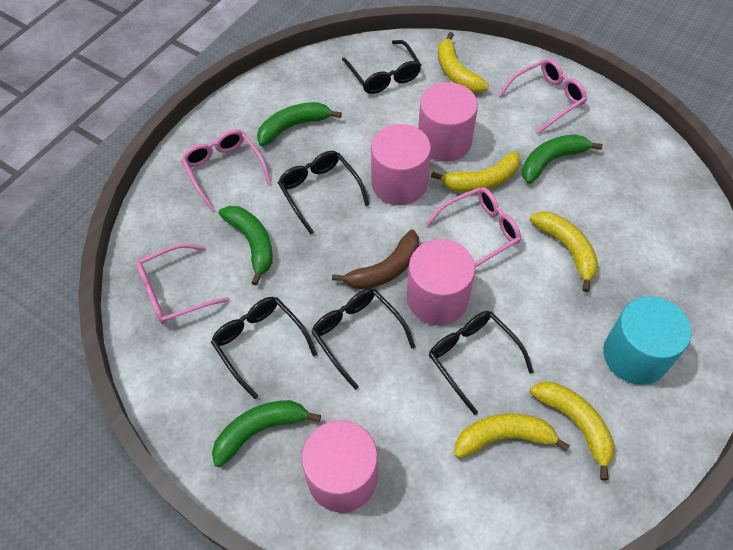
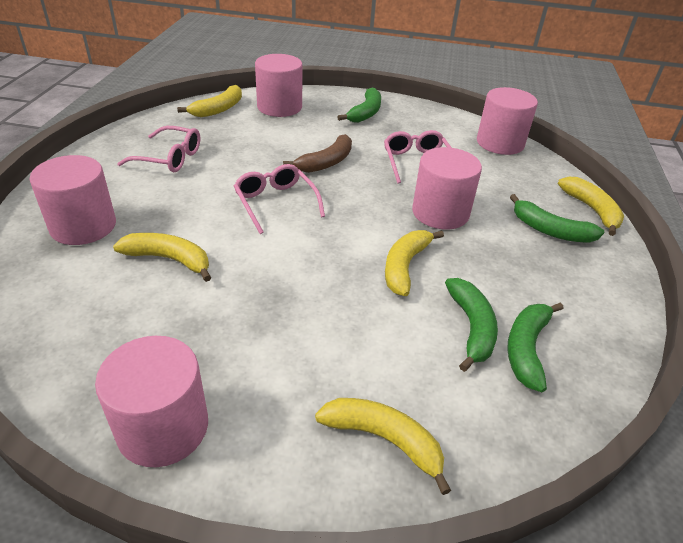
black glasses: [211,297,317,399] [278,151,369,234] [311,288,416,390] [342,40,421,94] [429,311,534,415] = 5 -> none = 0
pink cylinder: [302,420,378,513] [371,124,431,205] [407,239,475,325] [418,82,478,162] = 4 -> [29,155,116,245] [95,336,208,467] [255,54,303,117] [412,147,482,230] [477,87,538,155] = 5
pink glasses: [136,243,229,324] [181,129,271,211] [426,187,521,268] [499,58,587,133] = 4 -> [117,126,200,172] [234,164,325,234] [384,130,452,183] = 3
turquoise cylinder: [603,296,692,385] = 1 -> none = 0

